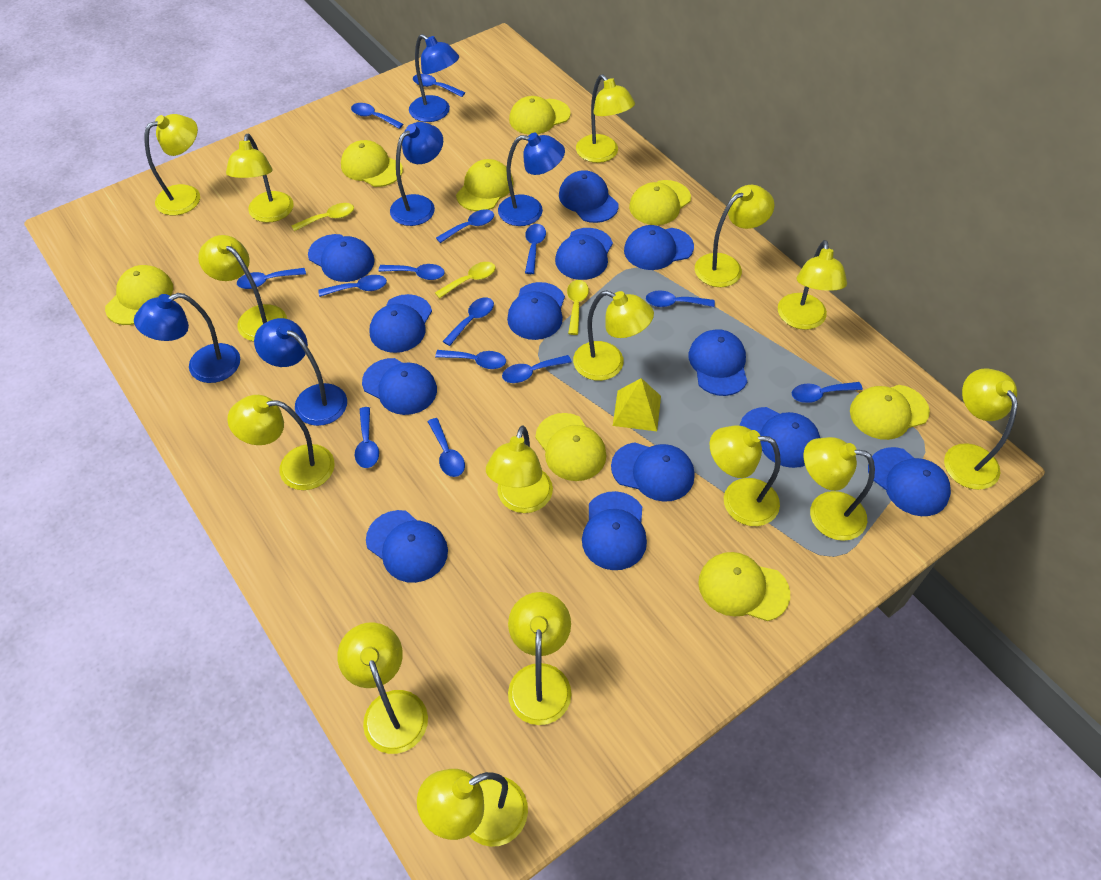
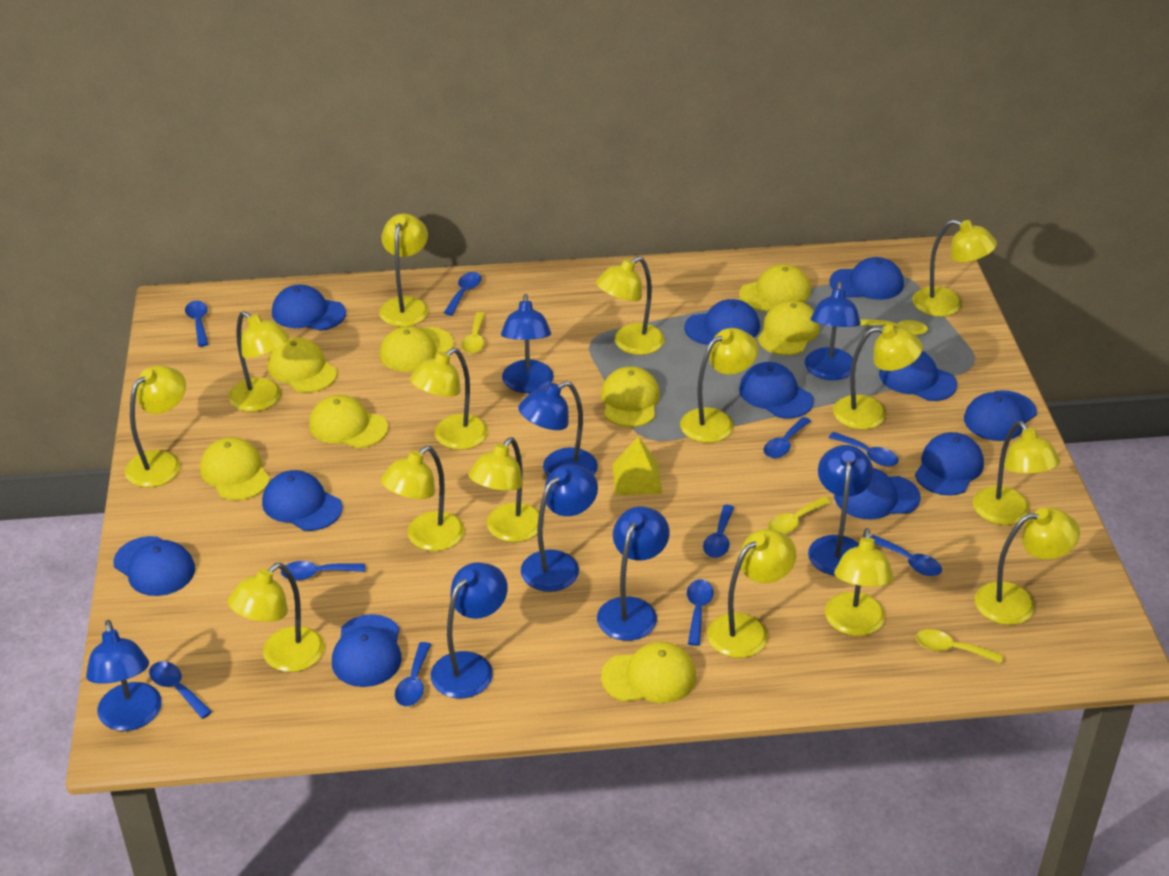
blue cap: [308,234,375,282] [362,358,437,415] [366,510,448,583] [370,294,432,353] [507,282,565,340] [555,228,613,280] [559,170,618,223] [582,491,647,570] [611,442,695,502] [624,225,694,270] [689,329,747,396] [740,407,820,468] [868,447,951,516] = 13 -> [113,536,195,596] [262,470,342,531] [272,285,346,331] [332,614,402,687] [684,299,760,345] [739,362,814,419] [830,257,904,300] [834,468,921,519] [879,351,957,401] [915,432,984,496] [964,390,1037,441] = 11
blue lamp: [134,293,240,383] [254,318,347,426] [390,122,443,226] [409,34,459,122] [498,133,565,226] = 5 -> [86,620,162,731] [431,562,508,699] [501,294,554,393] [518,381,598,476] [521,464,598,592] [597,506,669,641] [805,282,861,380] [808,445,873,576] = 8
blue spoon: [237,268,306,289] [319,275,387,297] [351,103,403,129] [355,407,379,468] [378,264,445,280] [413,74,465,97] [428,418,465,477] [435,350,506,369] [436,210,494,243] [443,297,494,346] [502,355,572,383] [525,224,546,274] [646,290,715,307] [792,382,863,403] = 14 -> [149,661,212,719] [185,301,208,347] [281,561,365,581] [395,642,431,706] [444,272,481,315] [687,579,714,646] [703,505,734,558] [763,417,811,458] [828,432,899,467] [870,535,942,576] = 10
yellow spoon: [291,203,354,231] [435,262,495,299] [567,280,589,335] = 3 -> [461,312,485,354] [768,497,831,534] [859,319,928,335] [916,629,1003,663] = 4

